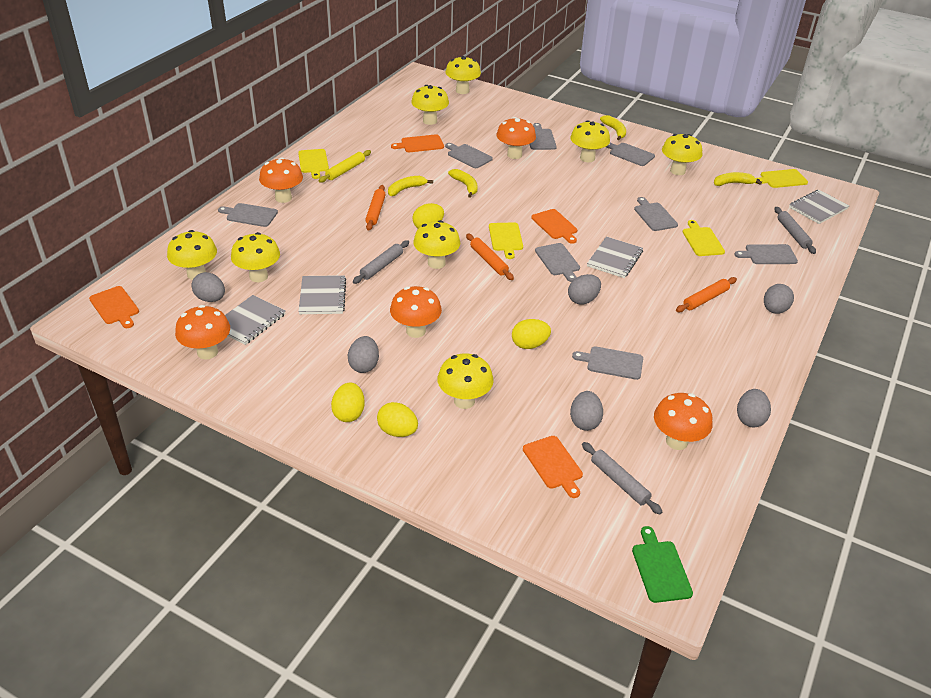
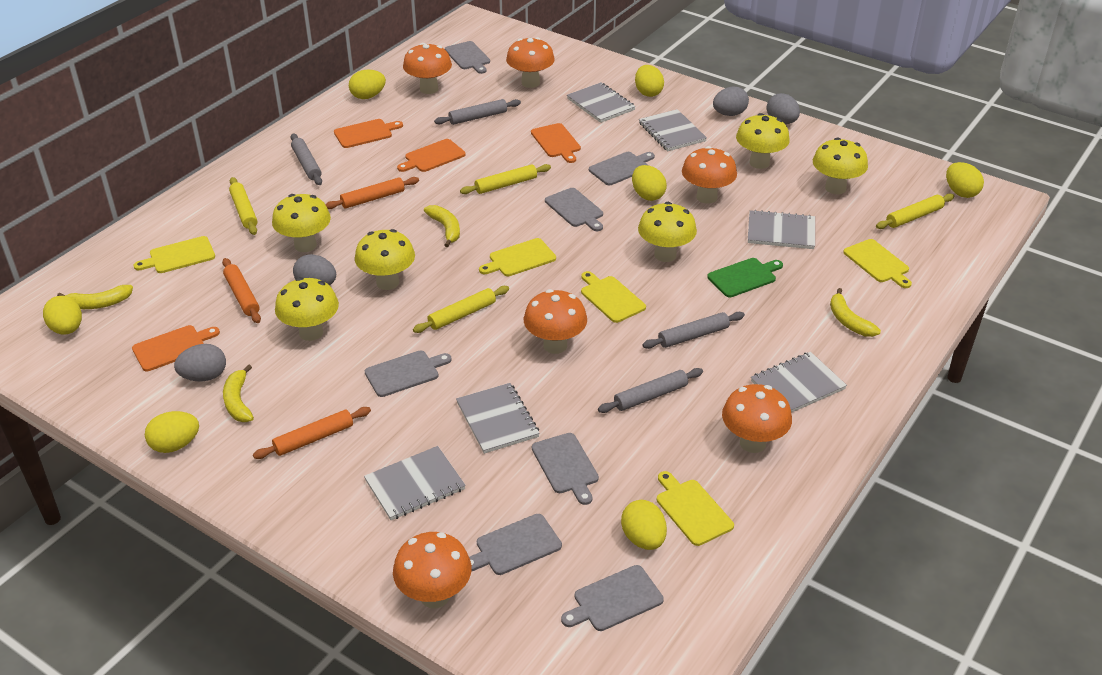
grey cutting board: [218,203,278,227] [445,143,493,168] [530,123,557,150] [535,243,580,282] [572,346,643,380] [606,143,655,166] [634,197,678,231] [735,244,798,264] = 8 -> [365,350,452,397] [445,41,490,74] [469,514,562,575] [532,433,599,505] [545,188,603,231] [561,565,664,631] [589,152,655,185] = 7
grey egg: [191,272,225,302] [348,336,379,373] [568,274,601,305] [570,391,603,431] [737,389,771,427] [764,284,794,314] = 6 -> [174,344,226,381] [293,254,336,285] [713,86,749,116] [766,93,800,124] = 4
grey notebook: [225,295,285,345] [298,275,346,314] [587,236,643,278] [789,190,849,224] = 4 -> [364,446,466,520] [456,383,540,454] [567,82,636,123] [639,109,707,151] [748,210,815,249] [751,352,847,413] = 6
grey rolling pin: [353,240,409,284] [582,442,662,514] [775,207,816,254] = 3 -> [291,133,322,185] [434,99,521,125] [598,368,703,413] [642,312,745,349] = 4
orange mushroom: [175,305,230,359] [259,157,303,203] [390,286,442,338] [496,117,536,159] [654,393,713,450] = 5 -> [393,532,472,608] [403,43,452,94] [506,37,555,88] [524,289,587,354] [682,146,737,204] [722,384,792,453] = 6
yellow cutting board: [298,149,329,179] [489,222,523,259] [683,220,725,256] [756,169,808,188] = 4 -> [134,236,215,273] [479,238,556,276] [581,271,646,323] [657,471,734,546] [843,239,912,288] = 5
yellow egg: [331,382,365,422] [377,402,418,437] [412,203,444,229] [512,319,551,349] = 4 -> [43,296,82,335] [145,411,199,453] [349,69,386,99] [621,500,667,550] [632,165,667,201] [635,65,664,97] [946,162,984,198] = 7
yellow mushroom: [167,230,217,280] [231,232,280,282] [411,85,449,125] [413,220,460,269] [437,353,494,409] [445,56,481,94] [570,120,610,162] [662,134,703,175] = 8 -> [272,194,331,252] [275,277,339,341] [355,229,415,290] [638,202,697,262] [736,113,790,169] [813,137,868,194] = 6
yellow rolling pin: [318,150,371,183] = 1 -> [229,177,257,235] [413,286,509,333] [460,164,551,194] [876,194,954,229] = 4

